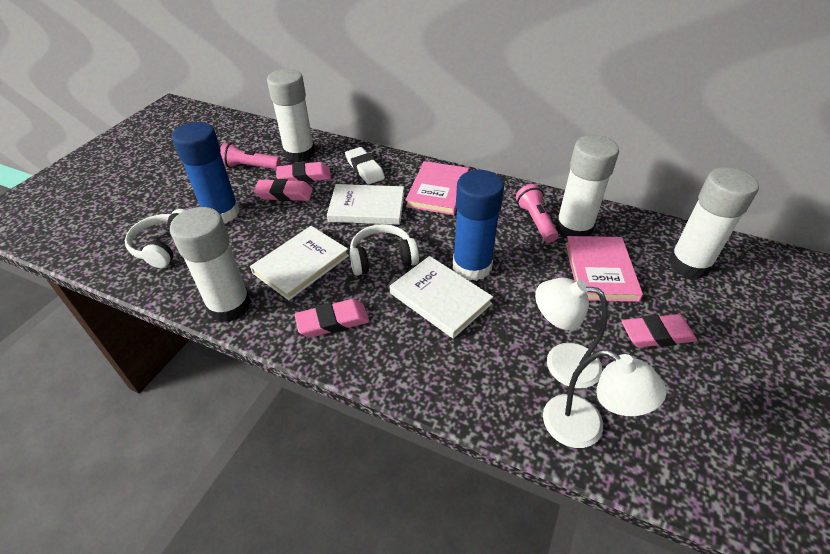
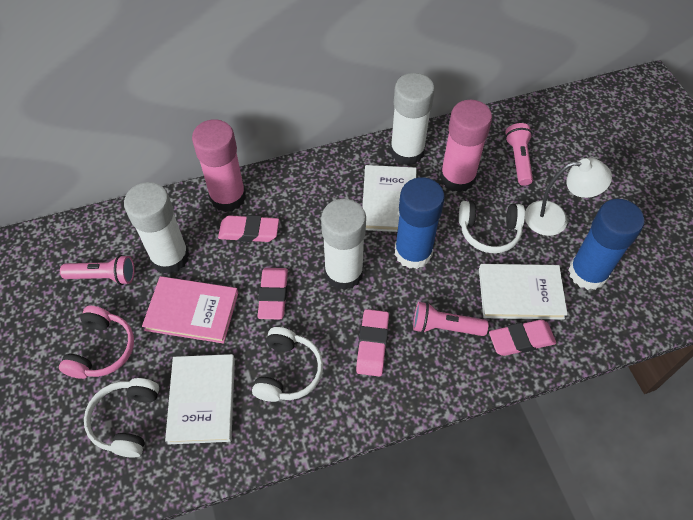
pink book: [406,161,469,215] [565,236,643,302] = 2 -> [142,276,238,344] = 1
pink flashlight: [220,143,280,169] [516,184,559,243] = 2 -> [60,255,135,285] [413,302,488,336] [505,123,533,186] = 3
pink glue stick: none = 0 -> [192,119,246,212] [440,100,492,192] = 2
pink headphones: none = 0 -> [59,306,134,379] = 1
white eraser: [345,147,385,184] = 1 -> none = 0
white glue stick: [170,207,251,322] [267,69,315,163] [556,135,619,238] [669,167,759,278] = 4 -> [124,182,190,274] [321,199,366,290] [390,73,435,166] = 3
white headphones: [125,209,186,268] [349,224,419,276] = 2 -> [84,378,159,458] [252,327,323,402] [459,201,525,253] = 3
white lamp: [535,278,608,389] [543,349,666,448] = 2 -> [525,158,612,236] = 1

